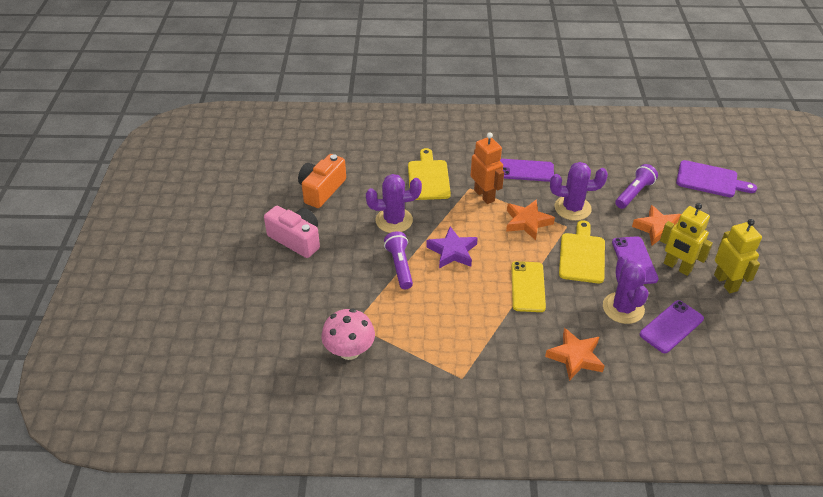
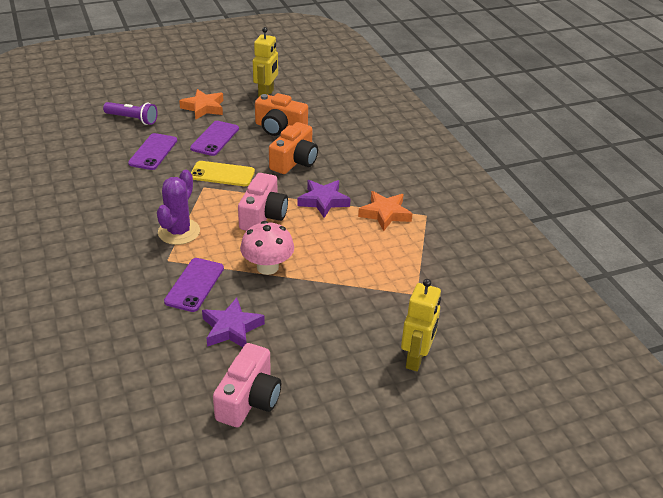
orange camera: [298,154,346,208] = 1 -> [255,93,308,136] [269,122,318,174] = 2
orange robot: [470,132,504,204] = 1 -> none = 0
orange star: [506,199,555,240] [545,328,605,381] [632,205,681,246] = 3 -> [179,89,223,120] [358,191,413,231] = 2
pink camera: [264,206,320,258] = 1 -> [213,343,281,427] [238,173,288,231] = 2
purple cactus: [366,174,422,233] [550,162,608,221] [603,256,648,324] = 3 -> [157,170,200,245] = 1
purple cutting board: [676,160,757,197] = 1 -> none = 0
purple flashlight: [384,231,413,289] [615,164,658,209] = 2 -> [103,102,158,125] = 1
purple star: [426,226,478,269] = 1 -> [202,298,265,347] [297,180,351,218] = 2
yellow cutting board: [408,148,451,200] [559,220,605,283] = 2 -> none = 0

